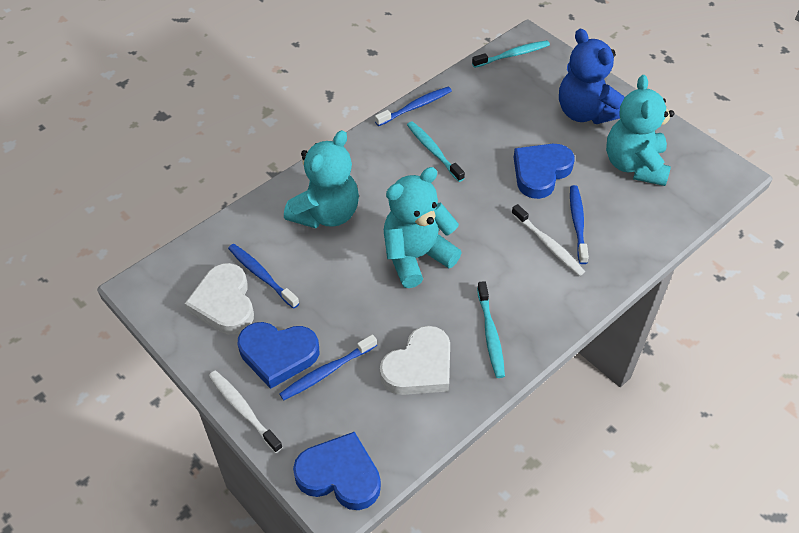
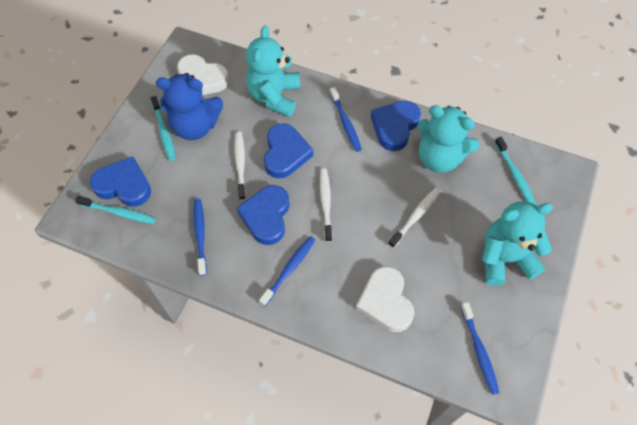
blue heart: [238,322,319,389] [293,432,381,510] [513,144,575,199] = 3 -> [90,157,151,207] [237,185,290,245] [264,123,313,178] [371,101,421,151] = 4
white toothbrush: [209,371,283,453] [511,204,585,276] = 2 -> [234,131,246,201] [320,168,332,242] [388,187,441,248] = 3

